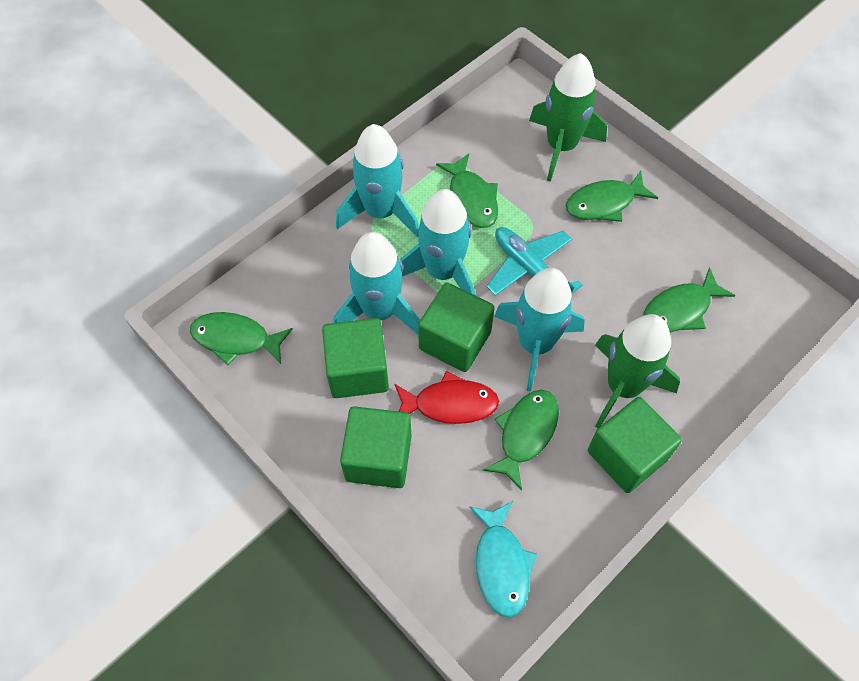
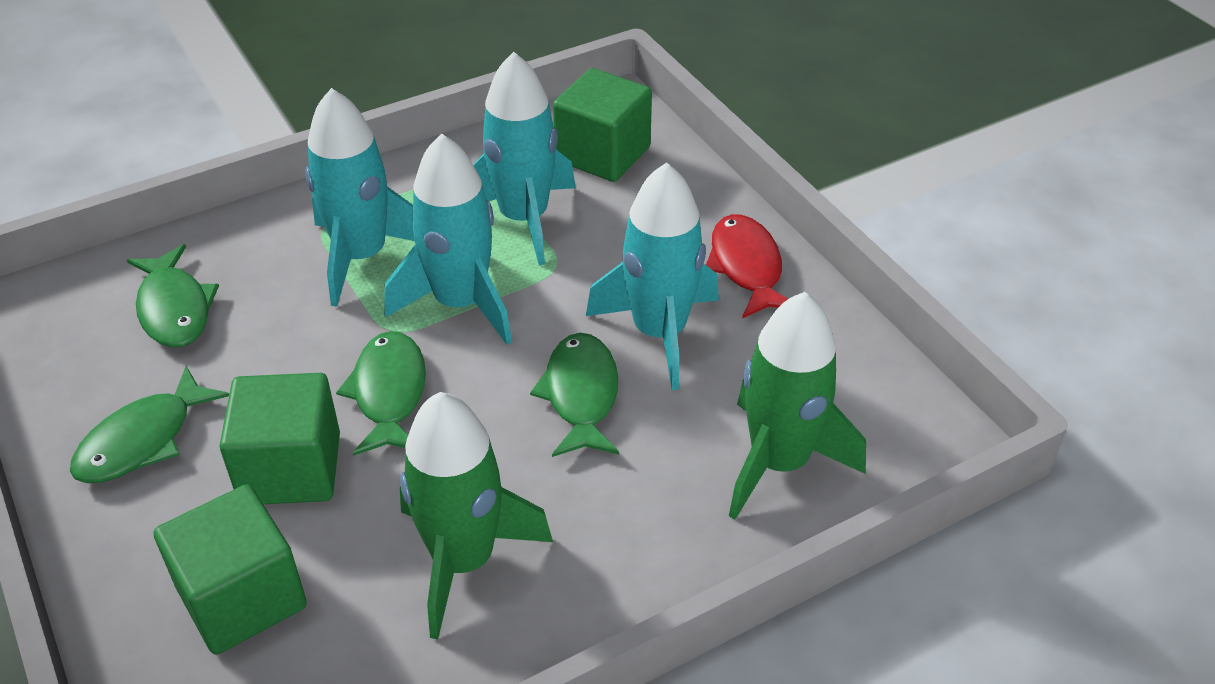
green cube: [322,318,389,398] [340,406,412,488] [418,283,495,372] [588,397,682,493] = 4 -> [154,485,307,655] [220,373,340,504] [553,68,652,182] = 3
green fish: [190,312,293,365] [436,153,498,228] [482,390,559,491] [566,171,658,222] [643,267,736,333] = 5 -> [70,366,229,483] [127,244,219,348] [336,331,426,456] [530,333,619,457] = 4
turquoise fish: [469,501,537,617] = 1 -> none = 0
turquoise plane: [487,227,583,300] = 1 -> none = 0

